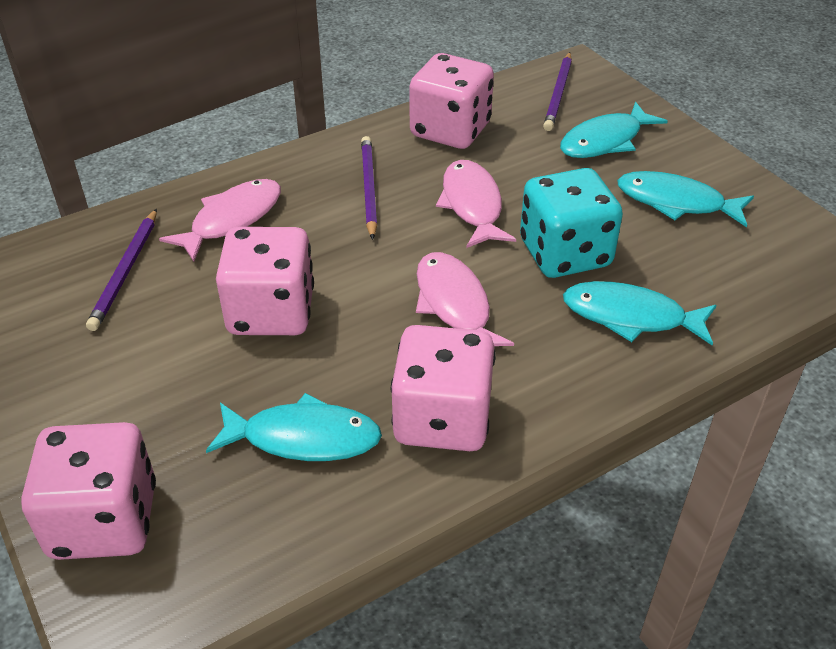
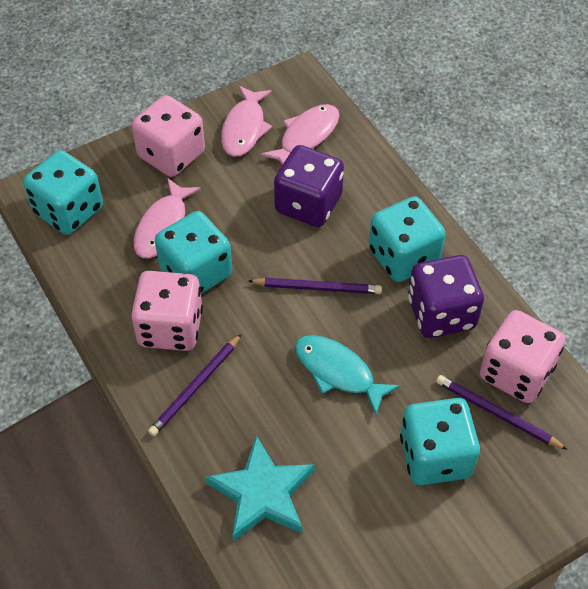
pink dice: [21,422,156,560] [216,227,314,335] [391,325,496,451] [409,53,494,149] = 4 -> [131,271,203,351] [132,95,205,177] [480,310,565,403] = 3
purple dice: none = 0 -> [274,145,344,227] [408,255,484,338] = 2
turquoise dice: [520,168,623,278] = 1 -> [23,150,103,235] [155,211,232,294] [369,196,446,282] [400,398,480,485] = 4
turquoise fish: [206,393,382,461] [560,102,668,158] [563,281,717,345] [617,171,754,227] = 4 -> [295,335,400,415] = 1
turquoise star: none = 0 -> [206,435,315,542] = 1

